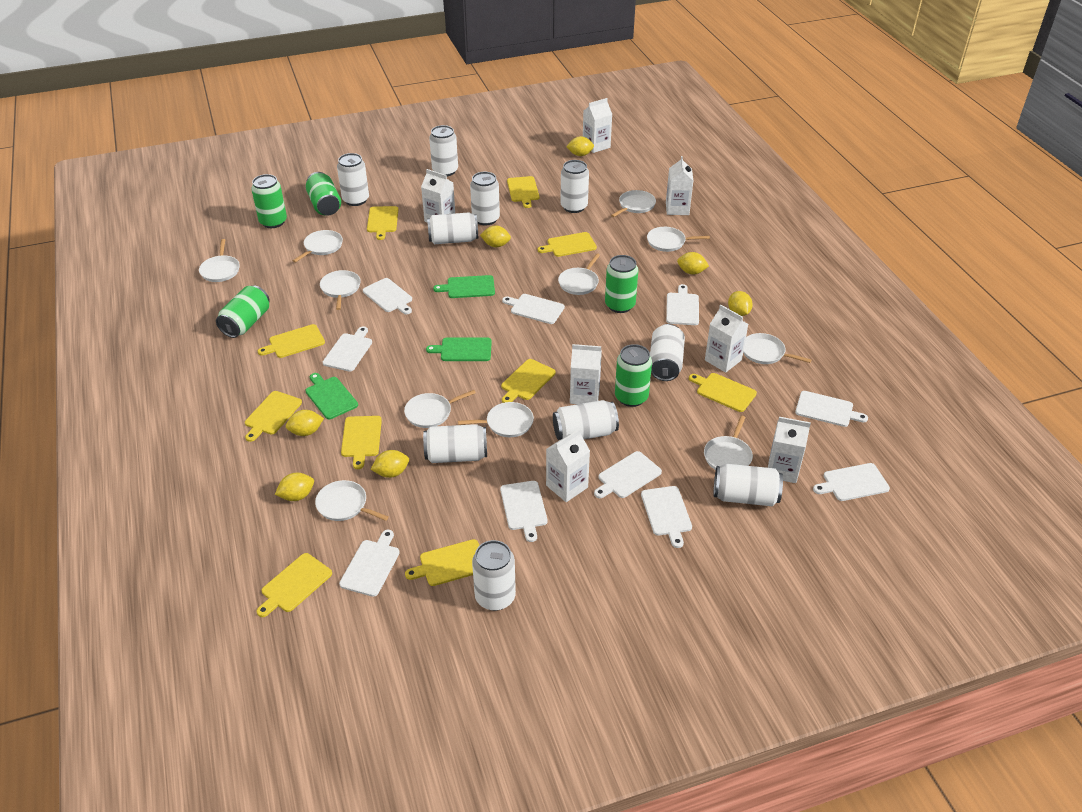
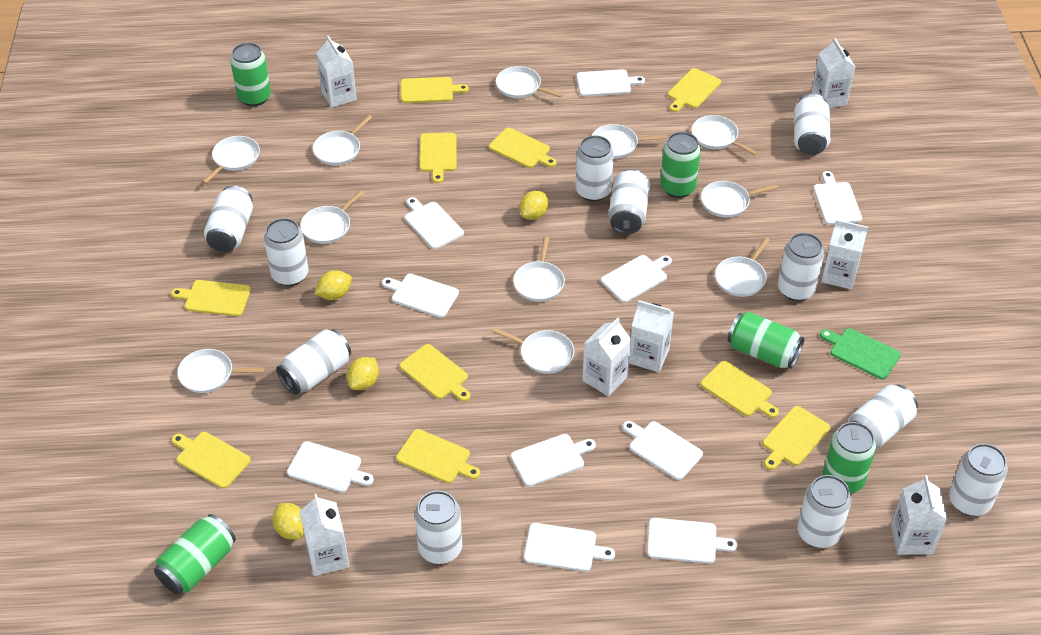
green cutting board: [305,373,358,419] [426,337,492,361] [433,275,495,298] = 3 -> [820,328,901,379] = 1
white can: [337,153,369,206] [423,424,487,463] [427,213,478,244] [429,125,458,177] [470,172,500,226] [472,540,516,611] [553,400,619,440] [560,160,589,213] [650,324,685,381] [714,464,783,506] = 10 -> [204,186,253,252] [264,218,309,286] [276,329,351,395] [415,491,462,564] [575,135,614,202] [609,169,650,234] [778,233,824,301] [794,94,830,155] [797,475,852,548] [848,385,918,449] [949,444,1007,516] = 11
yellow lemon: [275,473,314,501] [286,410,324,436] [371,450,409,478] [480,226,511,247] [566,136,594,156] [677,252,709,275] [728,291,753,316] = 7 -> [272,503,304,540] [315,270,352,300] [347,357,379,390] [519,191,548,220] = 4

